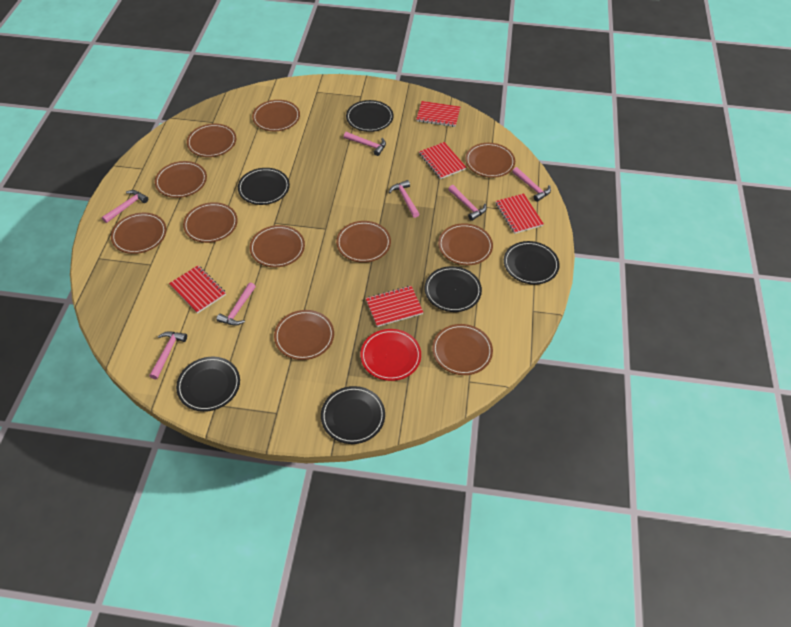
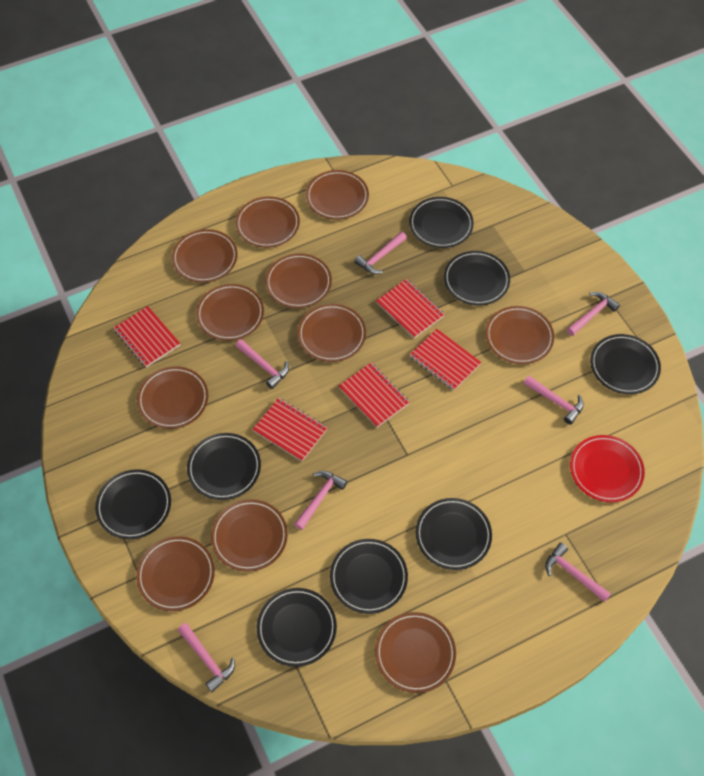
black plate: [176,357,240,412] [238,168,290,205] [321,386,385,444] [346,100,394,132] [425,266,482,312] [504,241,560,285] = 6 -> [95,469,171,539] [187,433,261,500] [257,588,337,667] [330,539,408,614] [409,197,474,248] [416,498,492,570] [444,251,510,306] [590,334,661,394] = 8

